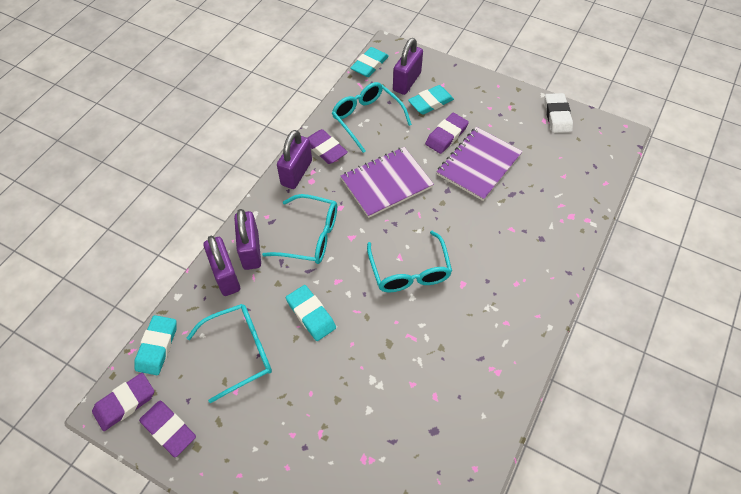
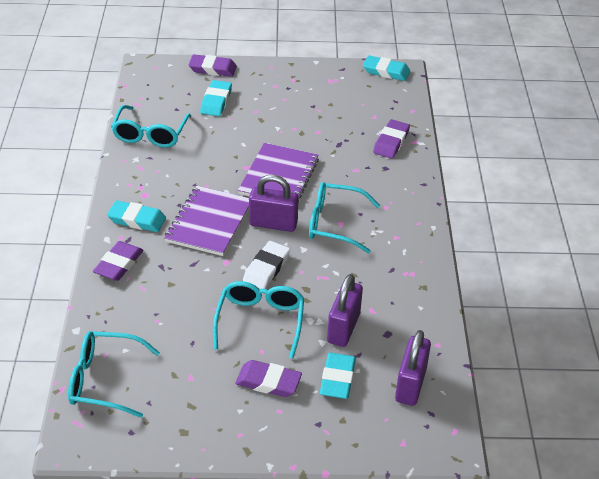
purple padlock: [204,236,240,296] [234,209,261,270] [277,130,312,189] [393,38,423,95] = 4 -> [249,175,299,232] [327,274,363,347] [395,330,431,406] = 3

